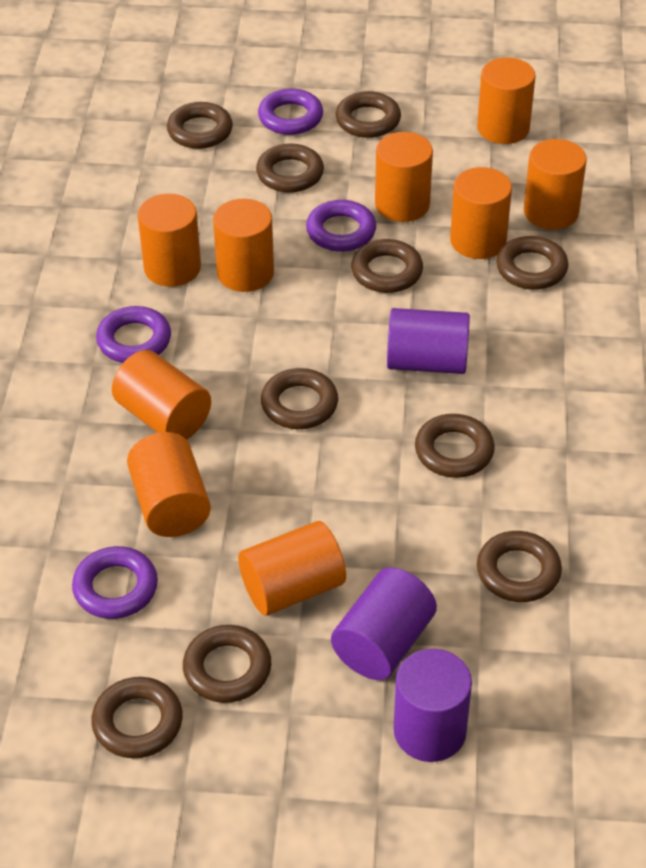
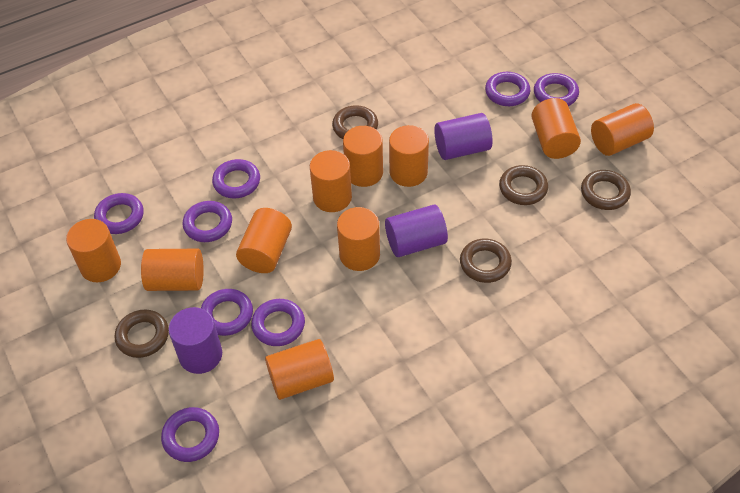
brown ring: [91,677,183,758] [167,102,233,149] [183,625,271,703] [256,144,324,193] [261,368,338,429] [336,91,401,138] [351,239,423,293] [415,414,495,478] [477,531,562,602] [496,236,568,290] = 10 -> [114,309,169,358] [332,105,378,139] [460,239,512,283] [499,165,548,205] [581,170,631,210] = 5
orange cylinder: [112,350,211,440] [127,432,211,537] [138,194,201,287] [213,199,274,292] [238,521,346,615] [375,132,433,222] [450,167,512,259] [477,57,536,144] [524,139,587,230] = 9 -> [66,219,121,282] [141,249,204,291] [236,208,292,273] [265,339,334,400] [310,150,352,212] [337,207,380,271] [343,126,383,187] [389,125,429,187] [531,98,581,159] [591,103,654,156] = 10
purple ring: [72,546,158,619] [96,306,171,363] [258,88,323,135] [306,200,376,252] = 4 -> [94,193,144,234] [161,407,219,462] [183,201,232,242] [201,289,253,336] [212,159,260,199] [251,299,305,346] [485,72,530,106] [534,73,579,106] = 8

